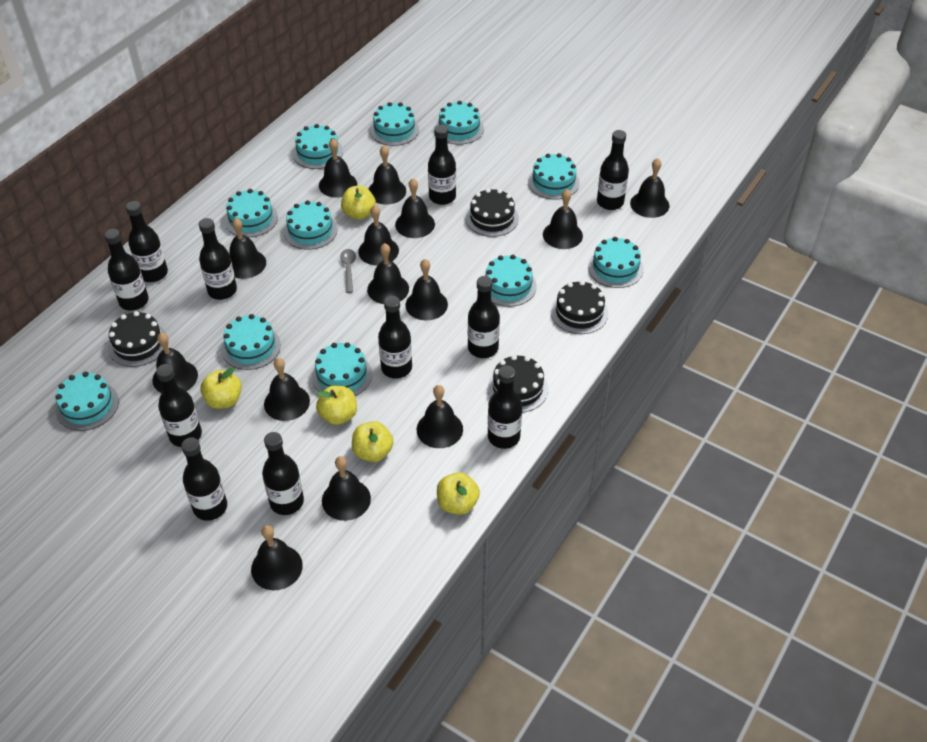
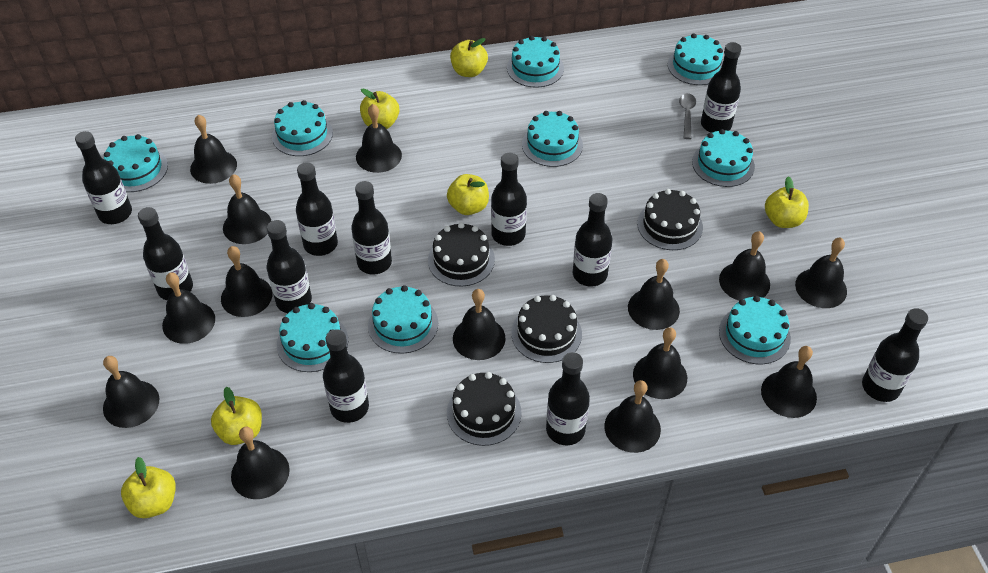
turquoise cake: [56,371,119,431] [221,314,281,370] [224,189,278,237] [284,200,338,250] [293,124,343,169] [312,342,372,396] [370,102,419,146] [435,101,484,145] [484,255,537,307] [528,153,580,200] [588,237,643,288] = 11 -> [104,134,168,192] [272,100,333,156] [277,303,348,372] [368,285,438,354] [507,36,564,88] [522,111,583,167] [668,34,723,85] [692,129,755,187] [719,296,791,364] = 9
yellow apple: [200,367,242,409] [316,385,357,425] [341,186,376,220] [352,421,394,462] [437,472,480,515] = 5 -> [121,457,176,518] [211,387,262,445] [360,88,399,129] [447,174,489,215] [450,38,488,77] [765,176,809,228] = 6

